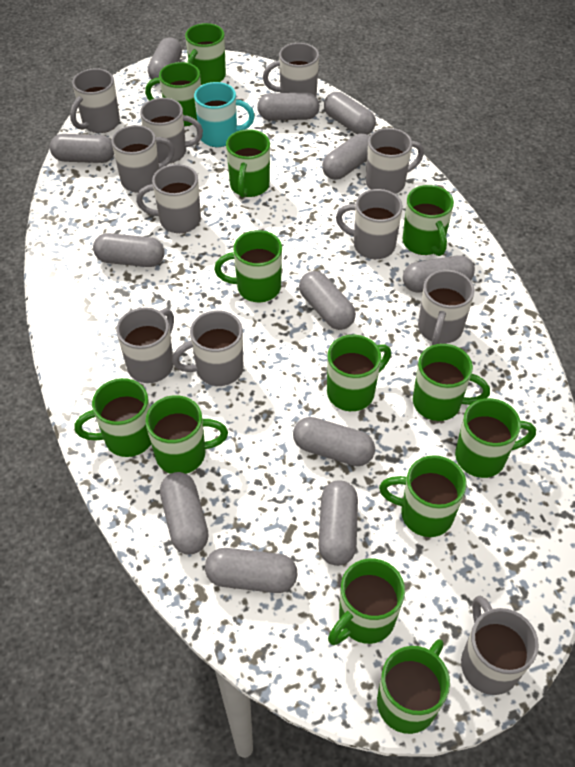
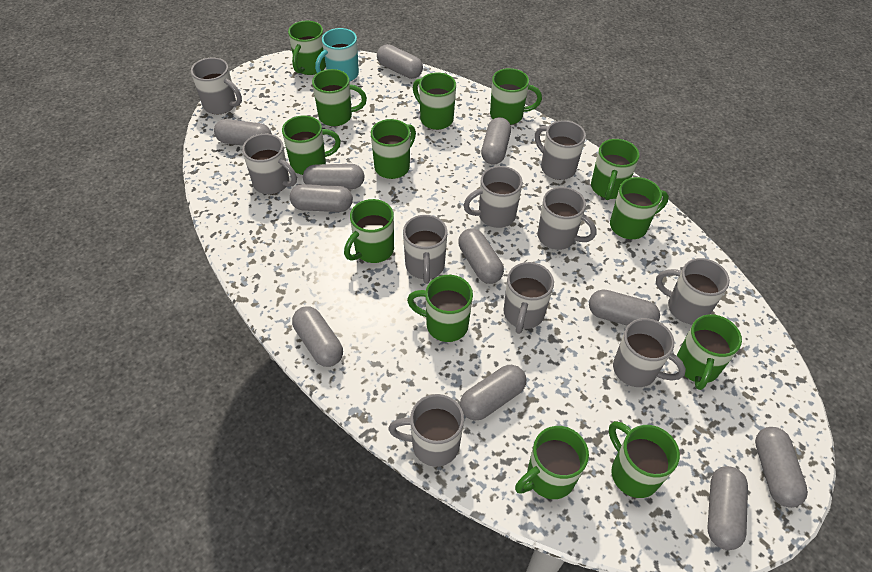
grey capsule: [50,134,114,163] [93,233,164,267] [148,37,182,84] [160,472,209,554] [205,548,298,593] [257,92,320,120] [293,417,375,466] [299,271,356,330] [318,480,358,566] [322,134,370,180] [324,92,376,135] [403,255,475,292] = 12 -> [214,119,272,146] [290,184,353,212] [292,306,343,367] [303,164,365,189] [377,44,423,79] [458,228,504,284] [460,365,526,421] [481,117,511,165] [589,289,660,326] [707,466,748,550] [755,427,808,508] = 11
grey mug: [70,68,120,133] [112,125,175,193] [116,307,174,383] [136,164,201,233] [140,98,203,163] [172,310,243,386] [263,43,319,96] [336,189,403,259] [366,128,424,194] [418,270,475,345] [461,596,539,695] = 11 -> [191,58,242,114] [242,134,297,194] [388,394,464,467] [403,215,448,284] [463,166,523,228] [503,262,554,334] [535,120,586,180] [538,187,597,250] [613,318,686,387] [656,258,730,324] = 10

